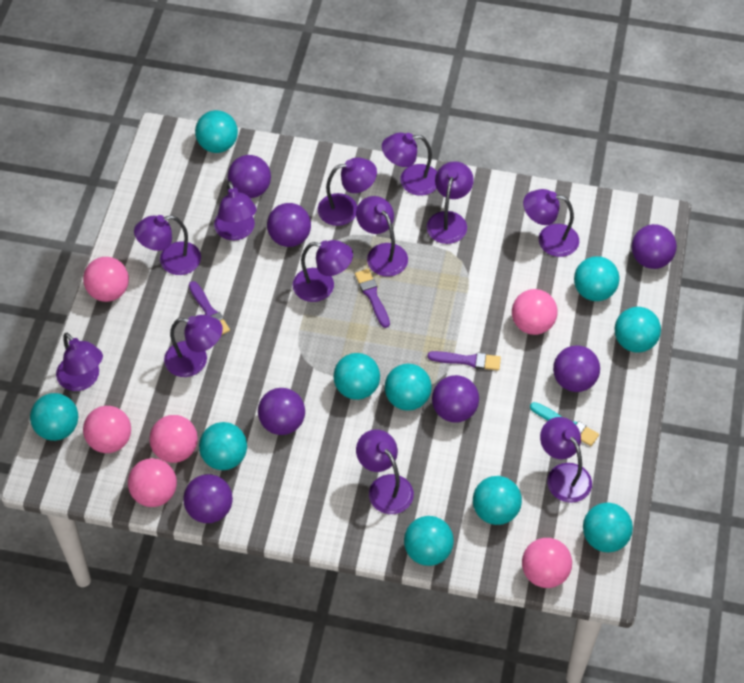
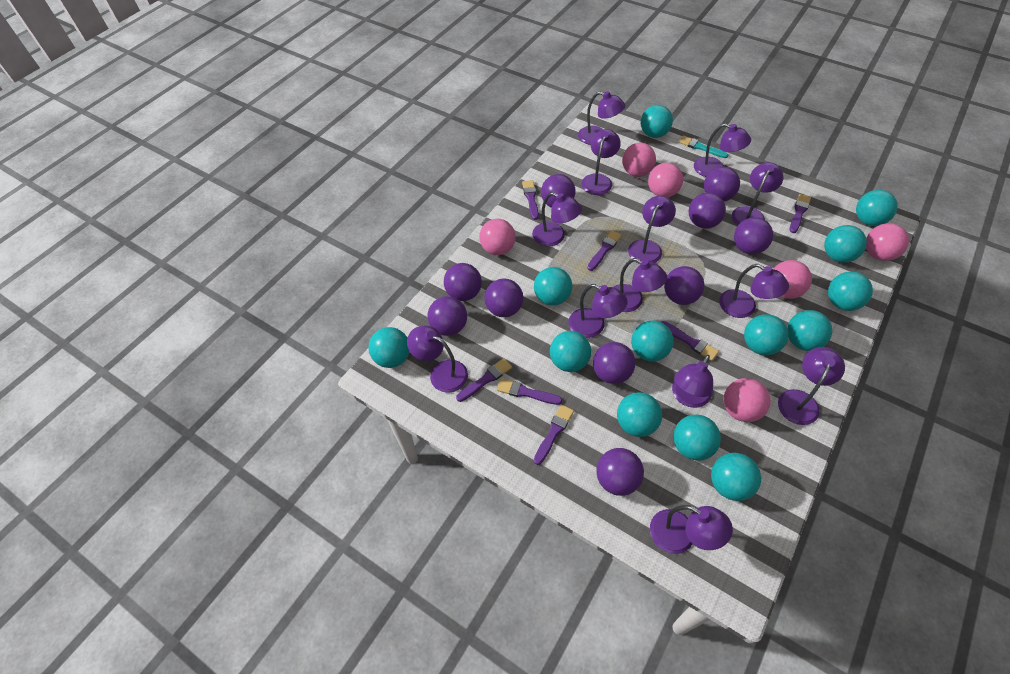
purple ball: [183,474,233,523] [228,155,271,198] [258,388,305,435] [267,203,311,247] [432,375,479,422] [553,345,600,392] [632,224,677,269] = 7 -> [427,296,467,336] [444,263,482,301] [484,278,523,317] [541,174,576,208] [593,342,635,384] [596,448,644,496] [664,266,704,305] [689,192,726,229] [704,167,740,201] [734,217,773,254] = 10
purple brush: [189,281,230,335] [355,269,390,328] [428,351,501,370] = 3 -> [456,358,512,402] [497,378,562,405] [522,180,539,220] [534,405,574,465] [587,230,622,271] [661,321,719,361] [790,194,811,233] = 7
purple lamp: [56,333,103,391] [134,215,201,275] [164,315,223,377] [214,181,257,240] [293,240,353,302] [318,158,377,226] [356,196,408,277] [356,429,414,514] [382,133,437,196] [427,161,474,244] [523,189,579,257] [540,417,592,503] = 12 -> [407,326,468,393] [532,192,582,246] [568,284,628,338] [578,91,625,145] [581,129,621,195] [614,258,667,312] [628,196,676,263] [650,505,733,554] [672,355,713,408] [694,123,751,177] [719,264,789,318] [732,162,784,226] [778,347,845,425] = 13
turquoise ball: [30,393,78,441] [195,110,238,153] [199,422,247,470] [334,353,380,400] [385,364,432,411] [404,516,454,566] [473,476,522,525] [574,256,620,301] [583,503,633,552] [615,307,661,353] = 10 -> [368,327,410,368] [534,267,572,305] [550,331,591,372] [617,392,662,437] [631,321,674,362] [641,105,673,138] [673,415,721,461] [711,453,761,501] [744,314,789,355] [787,310,832,351] [824,225,867,263] [828,272,873,311] [856,190,898,226] = 13

